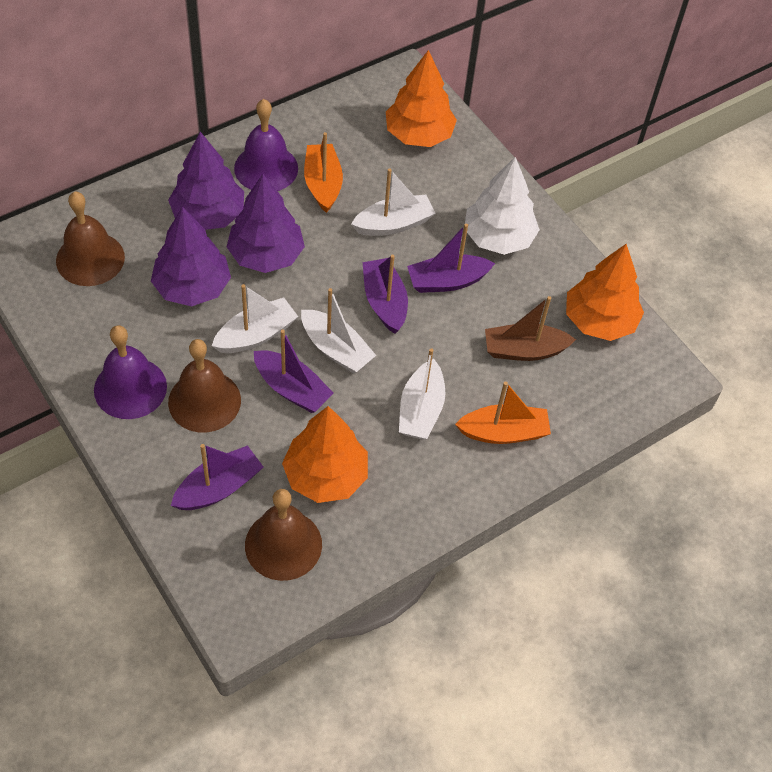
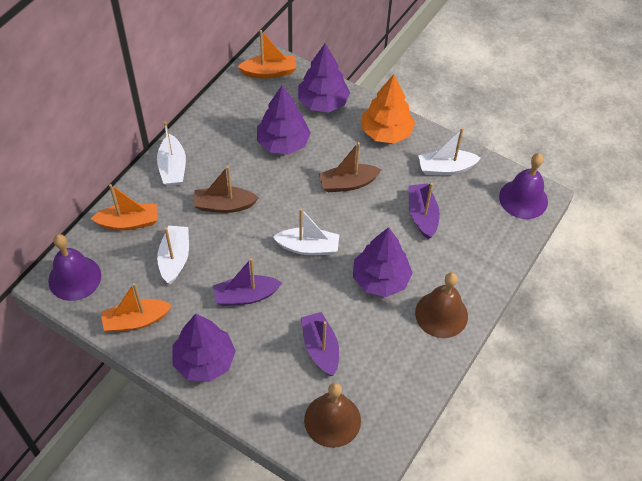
brown bell: [56,192,125,286] [168,339,241,432] [245,489,322,581] = 3 -> [304,383,361,448] [415,272,468,338] = 2
brown boat: [485,296,576,361] = 1 -> [194,166,259,213] [319,142,382,192] = 2
orange boat: [304,132,343,213] [455,382,551,444] = 2 -> [91,184,157,230] [101,283,172,332] [237,30,296,79] = 3
orange tree: [282,406,368,503] [386,50,457,147] [566,244,644,341] = 3 -> [362,74,415,143] = 1
purple boat: [171,444,263,510] [254,330,334,413] [363,255,408,334] [407,224,495,293] = 4 -> [213,258,282,306] [301,312,339,376] [409,183,440,239] = 3
purple tree: [151,207,231,306] [168,132,244,230] [227,174,305,273] = 3 -> [172,313,236,382] [257,85,311,155] [298,43,350,113] [353,227,413,297] = 4
white tree: [465,157,540,255] = 1 -> none = 0

